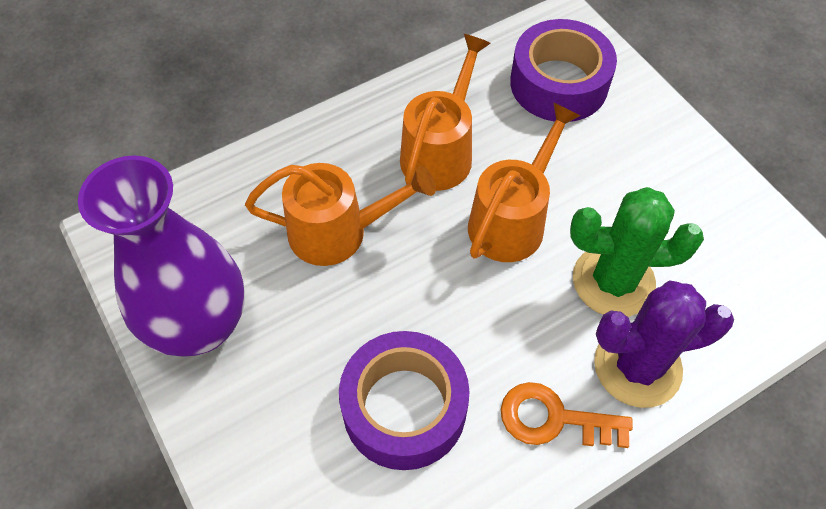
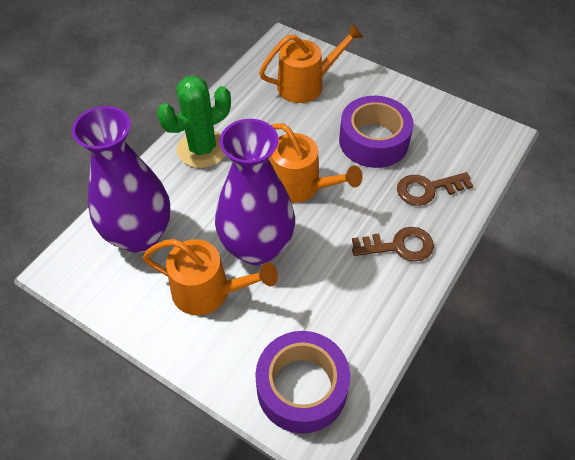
brown key: none = 0 -> [352,227,434,262] [397,172,473,206] = 2
orange key: [501,382,633,448] = 1 -> none = 0
purple cactus: [594,280,734,408] = 1 -> none = 0
purple vase: [78,155,245,357] = 1 -> [72,106,171,253] [215,119,295,265] = 2

